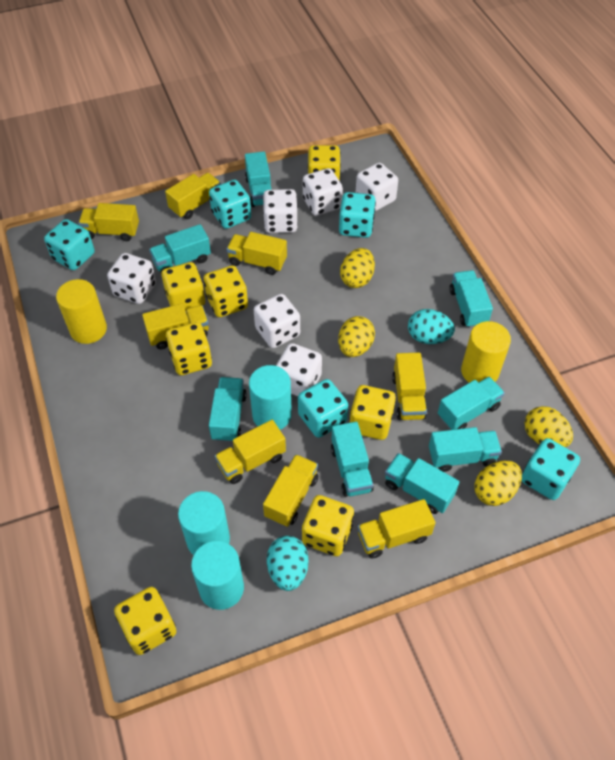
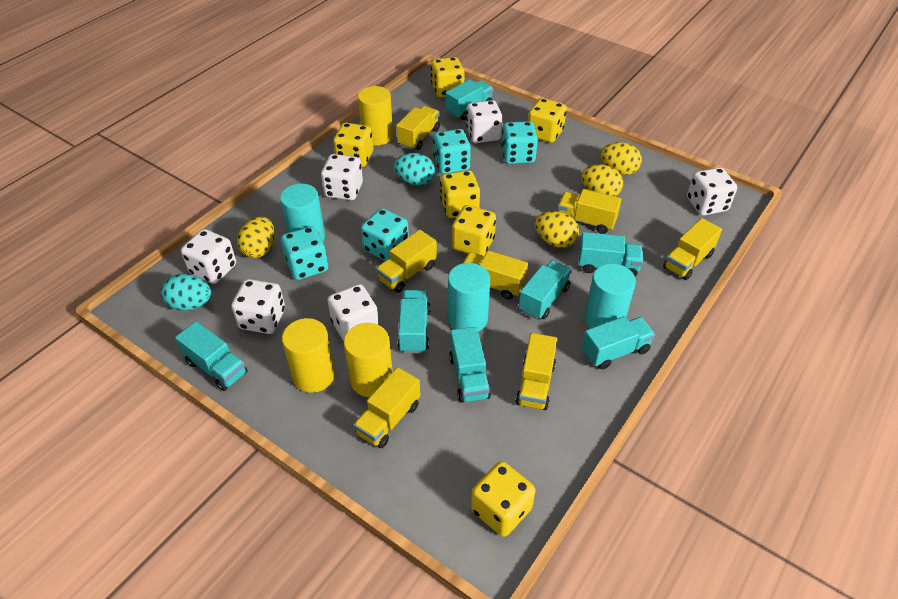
turquoise dice: [44,219,95,270] [209,180,251,229] [298,379,348,438] [339,192,376,238] [521,438,580,500] = 5 -> [281,226,328,280] [361,208,409,261] [433,129,471,174] [501,121,538,164] = 4
turquoise truck: [149,224,211,274] [209,377,247,443] [245,152,272,207] [331,422,374,497] [385,453,459,514] [429,427,502,472] [438,377,505,430] [449,270,493,328] = 8 -> [175,321,247,391] [398,290,431,353] [445,79,493,120] [449,327,491,403] [519,260,572,320] [578,232,643,277] [582,316,655,370] = 7
yellow cylinder: [56,279,107,344] [461,321,511,383] = 2 -> [282,318,335,393] [344,323,393,397] [358,86,393,146] = 3
yellow dice: [114,587,176,655] [161,262,205,311] [166,322,212,375] [204,265,248,317] [302,495,354,556] [308,145,341,181] [349,385,396,440] = 7 -> [333,123,373,167] [431,57,464,97] [440,170,480,218] [452,205,496,256] [471,461,535,537] [528,98,567,143] = 6
yellow truck: [78,203,139,241] [142,304,209,349] [165,173,221,219] [215,420,286,484] [227,232,287,275] [263,454,318,527] [358,499,435,558] [392,353,427,420] = 8 -> [353,367,420,448] [376,230,437,293] [396,106,440,150] [463,250,528,300] [515,333,557,410] [557,189,621,234] [663,218,722,280] = 7

